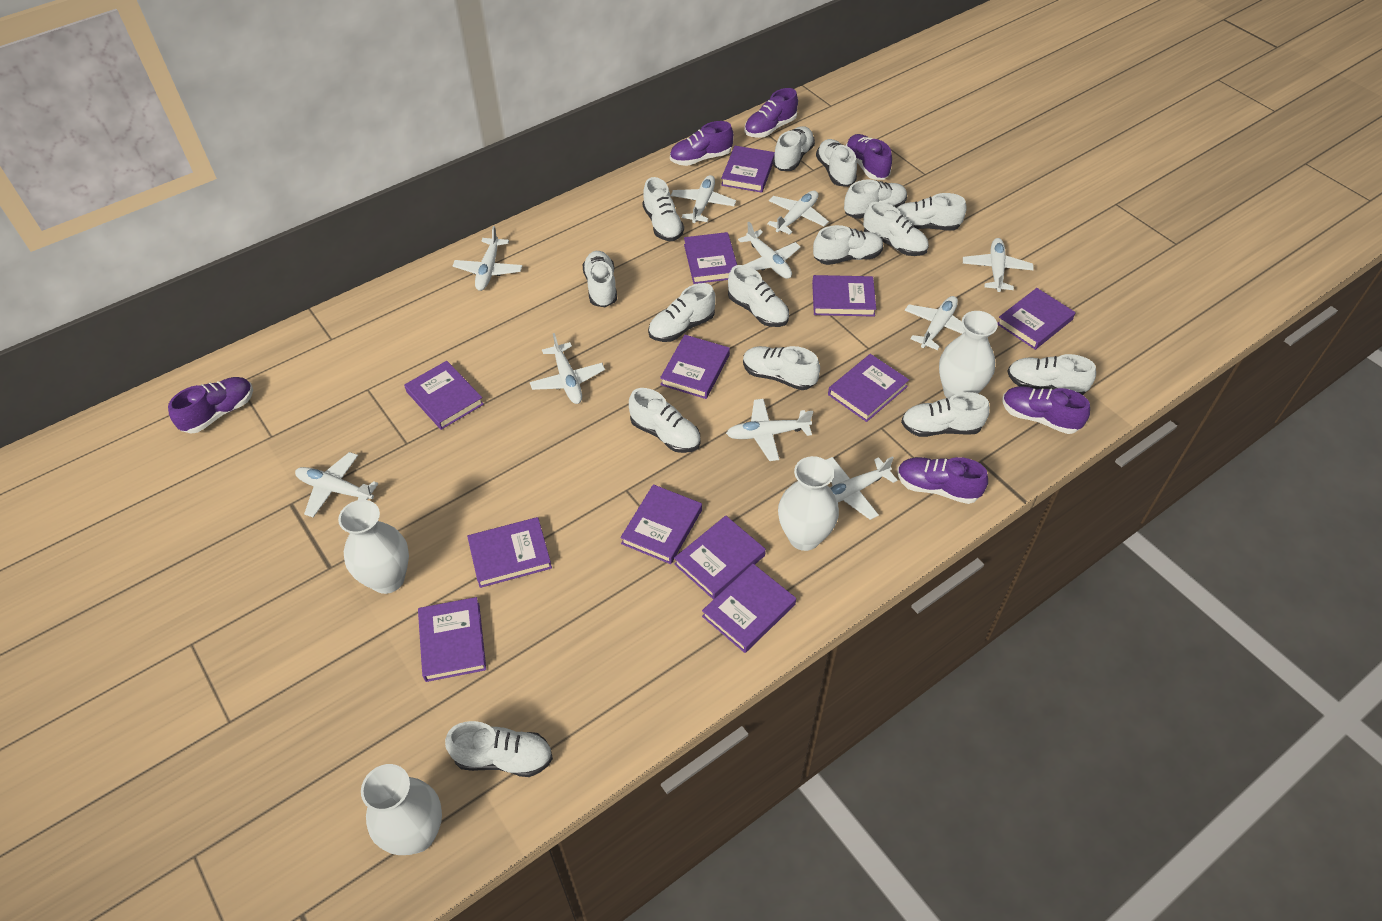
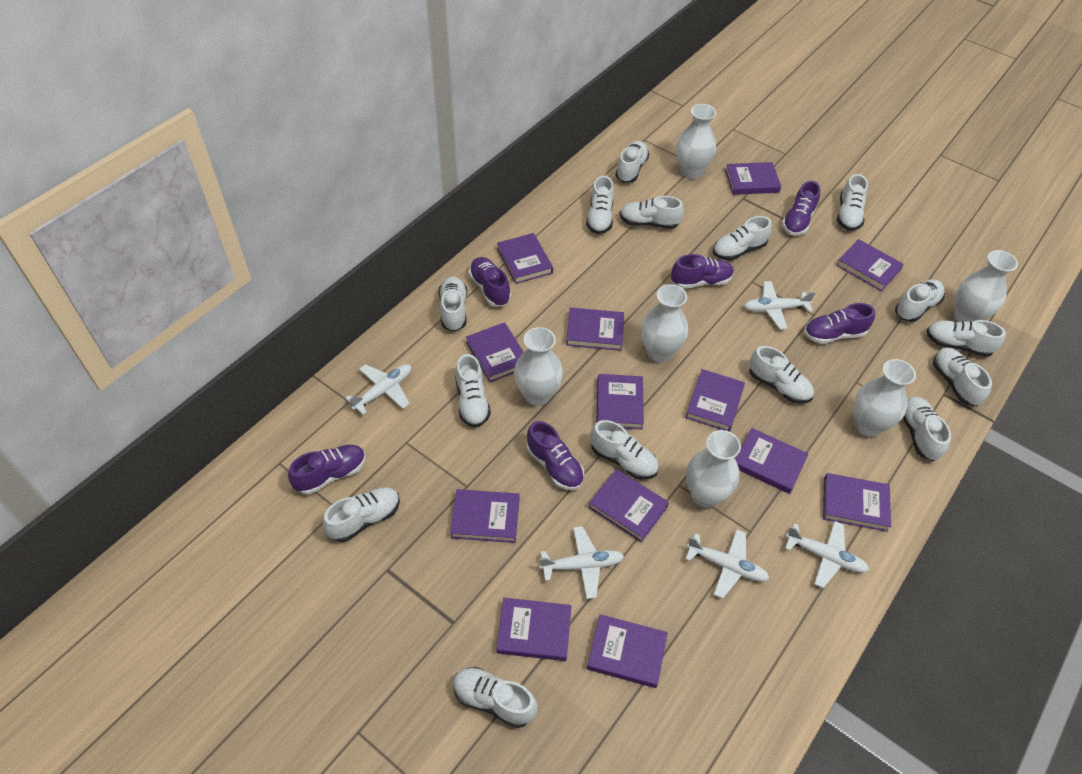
purple book: [404,361,484,430] [418,597,486,682] [467,517,552,588] [620,484,702,564] [660,335,730,399] [674,516,766,600] [684,232,737,284] [702,564,796,653] [721,146,775,193] [812,275,876,317] [828,354,909,422] [997,288,1076,350] = 12 -> [450,489,520,543] [466,322,523,382] [496,598,571,661] [497,233,553,284] [566,308,624,351] [587,614,668,688] [588,469,669,542] [596,374,644,430] [685,369,745,432] [725,162,781,195] [735,428,808,494] [823,473,891,532] [836,239,904,291] = 13
white plane: [295,452,379,517] [453,226,522,291] [530,333,605,404] [671,175,736,223] [726,399,813,461] [738,222,801,279] [767,190,829,235] [826,456,897,520] [905,296,965,350] [963,238,1034,292] = 10 -> [346,364,411,415] [539,526,624,599] [685,530,770,599] [744,281,815,329] [785,521,869,588] = 5
white vase: [338,500,409,594] [361,764,442,855] [778,456,839,551] [939,311,998,398] = 4 -> [514,327,563,406] [641,284,688,362] [676,104,716,179] [686,430,741,508] [854,359,916,437] [954,250,1018,322] = 6

